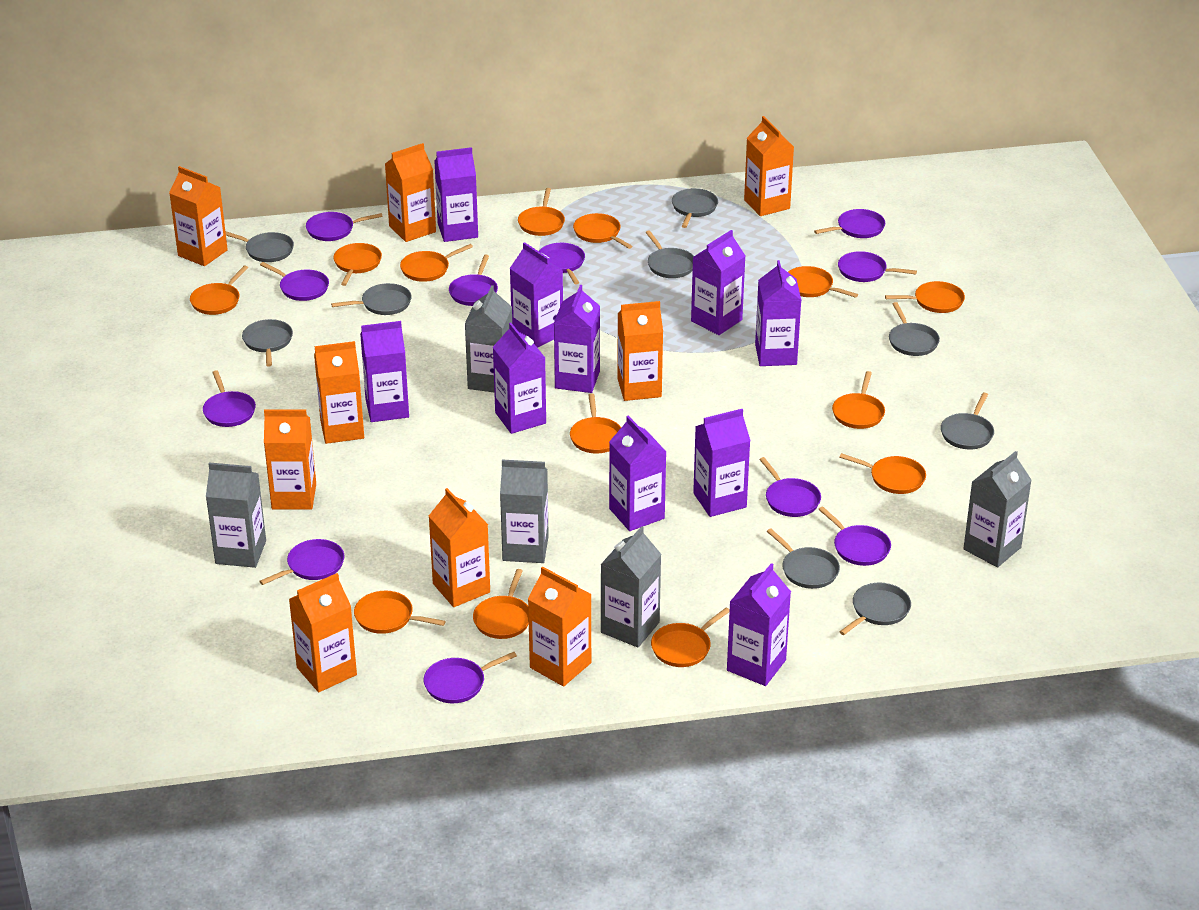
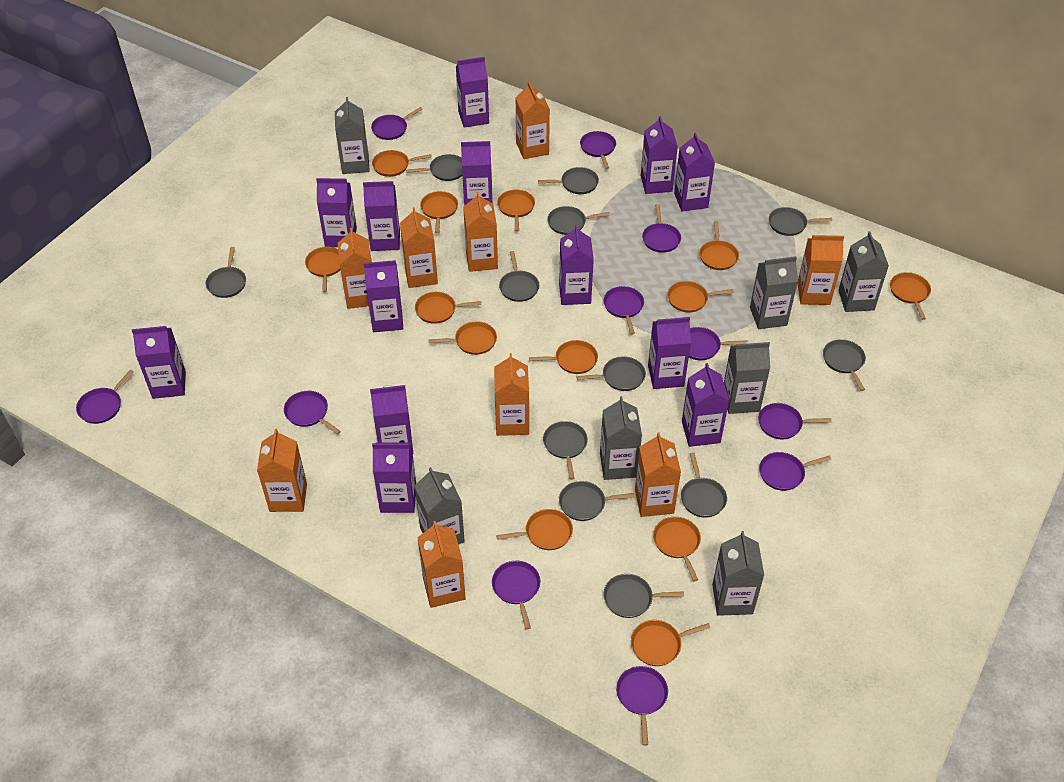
grey carton: [206,463,266,568] [465,285,512,392] [500,460,549,563] [601,526,661,647] [963,451,1032,567] = 5 -> [335,97,370,174] [415,467,465,545] [600,396,642,480] [712,531,764,616] [724,342,770,414] [750,256,798,329] [838,232,889,312] = 7
grey pan: [225,231,294,262] [242,319,293,367] [331,283,412,315] [645,230,694,278] [672,188,718,228] [767,528,840,589] [839,583,911,635] [889,302,940,356] [941,392,994,449] = 9 -> [205,247,246,298] [406,154,462,181] [499,251,539,302] [538,167,599,194] [543,421,588,480] [547,206,610,235] [559,481,635,521] [576,356,646,391] [603,574,684,618] [681,453,727,518] [769,207,832,236] [823,339,866,391] = 12
purple carton: [360,321,409,422] [434,147,478,242] [493,323,546,434] [510,242,563,348] [554,285,600,393] [609,415,666,531] [691,230,746,335] [693,409,751,517] [727,563,791,686] [755,260,801,366] = 10 -> [132,326,186,399] [316,178,357,247] [363,181,400,251] [364,260,403,332] [370,385,414,454] [372,442,416,513] [456,57,489,128] [461,141,492,206] [559,225,594,305] [641,116,678,194] [648,317,691,389] [674,133,715,211] [682,363,729,447] = 13

